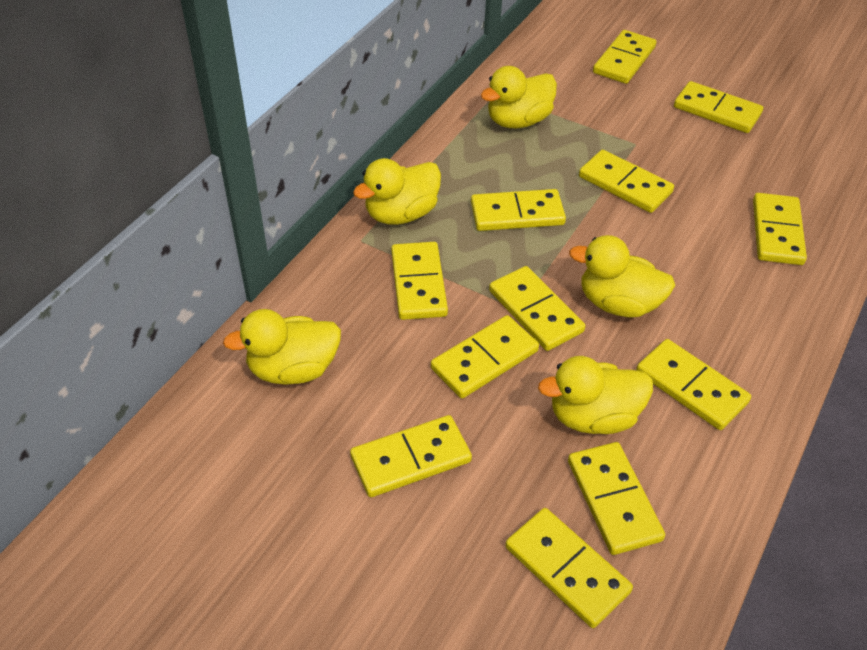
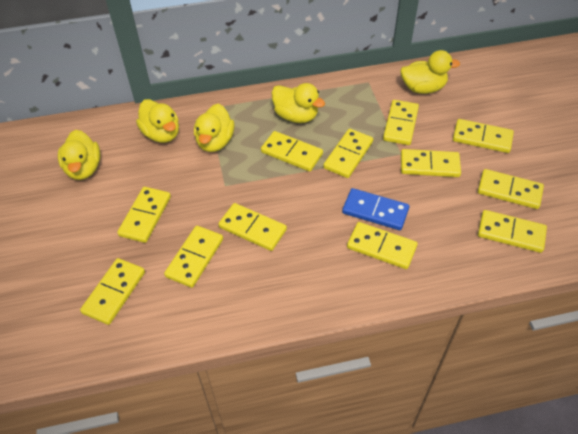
blue domino: none = 0 -> [342,188,409,230] = 1

